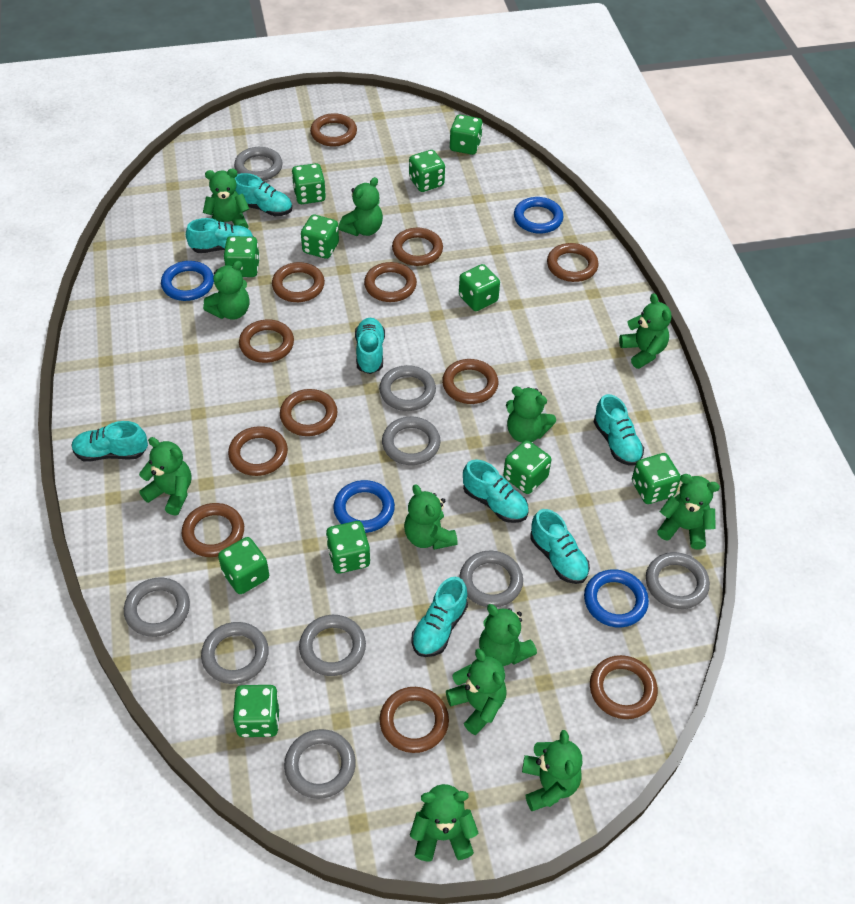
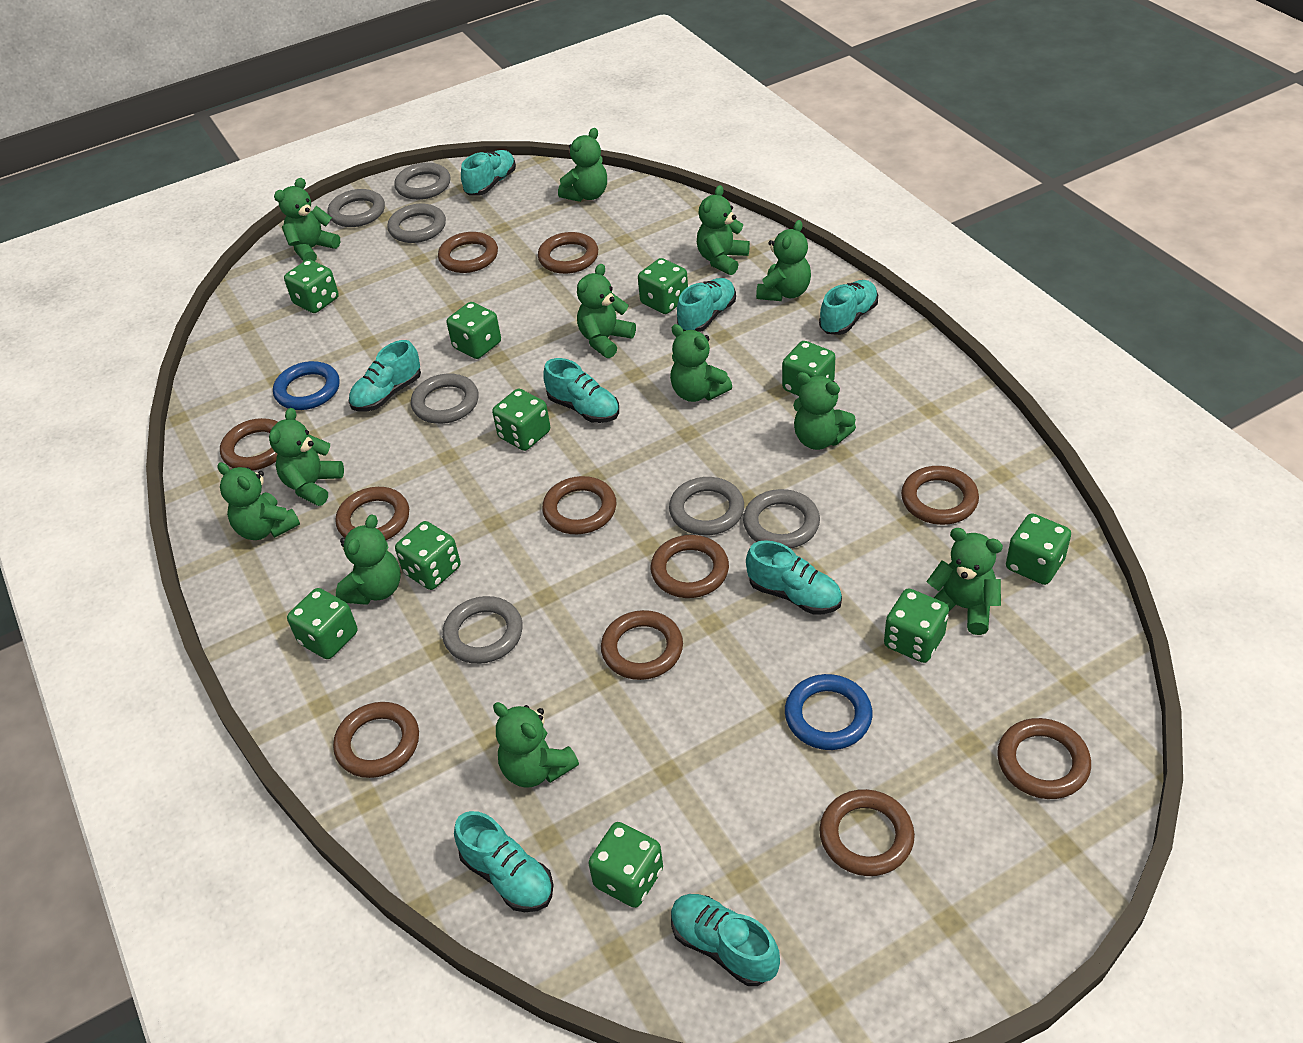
blue ring: [161,261,214,301] [333,480,395,533] [514,197,563,234] [584,569,649,627] = 4 -> [273,361,340,410] [785,674,873,750] = 2
brown ring: [182,503,244,557] [228,426,288,476] [239,319,294,363] [272,262,325,302] [280,389,338,436] [310,113,357,147] [364,262,417,302] [380,687,449,753] [392,228,443,266] [442,359,498,404] [547,243,598,282] [590,655,658,719] = 12 -> [220,418,278,471] [333,702,419,778] [335,487,409,540] [438,232,498,273] [538,232,598,274] [542,476,617,534] [601,610,683,680] [651,535,729,598] [819,789,915,876] [901,466,979,525] [997,718,1091,799] = 11
green dice: [218,537,269,594] [224,236,260,277] [233,685,280,737] [292,163,326,204] [301,215,339,259] [326,521,370,573] [409,150,445,192] [450,115,483,155] [459,264,500,311] [503,440,551,494] [632,453,681,504] = 11 -> [284,259,339,313] [287,588,358,659] [395,521,461,590] [447,302,501,359] [492,389,550,451] [588,822,663,908] [638,258,688,314] [782,341,835,396] [884,588,949,663] [1006,513,1071,585] = 10
grey ring: [124,578,190,637] [201,622,269,684] [234,147,283,181] [284,729,356,799] [299,615,366,676] [379,365,436,411] [382,417,441,465] [459,551,523,607] [646,552,710,609] = 9 -> [328,189,385,227] [387,204,446,243] [394,163,451,200] [411,373,479,424] [442,596,523,664] [669,477,744,536] [743,489,820,549] = 7

